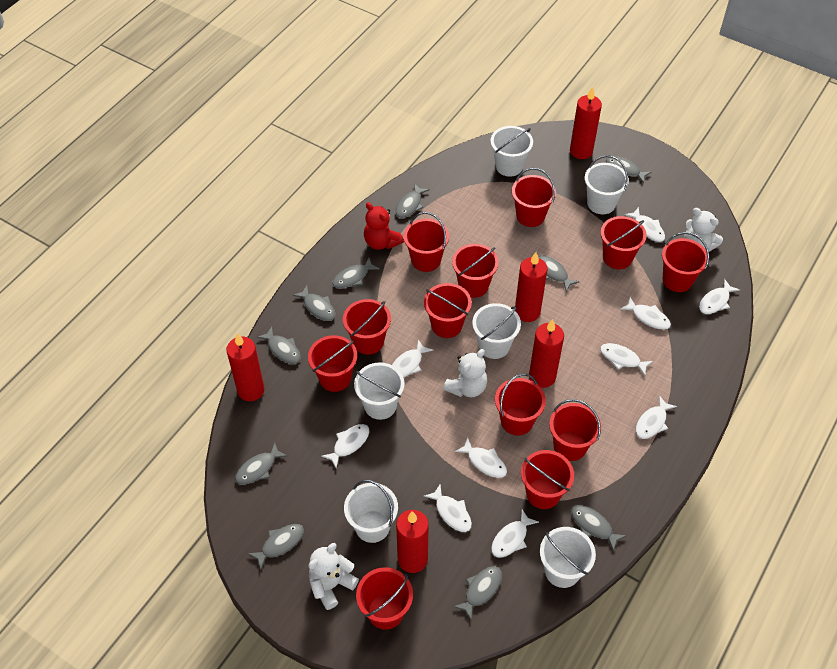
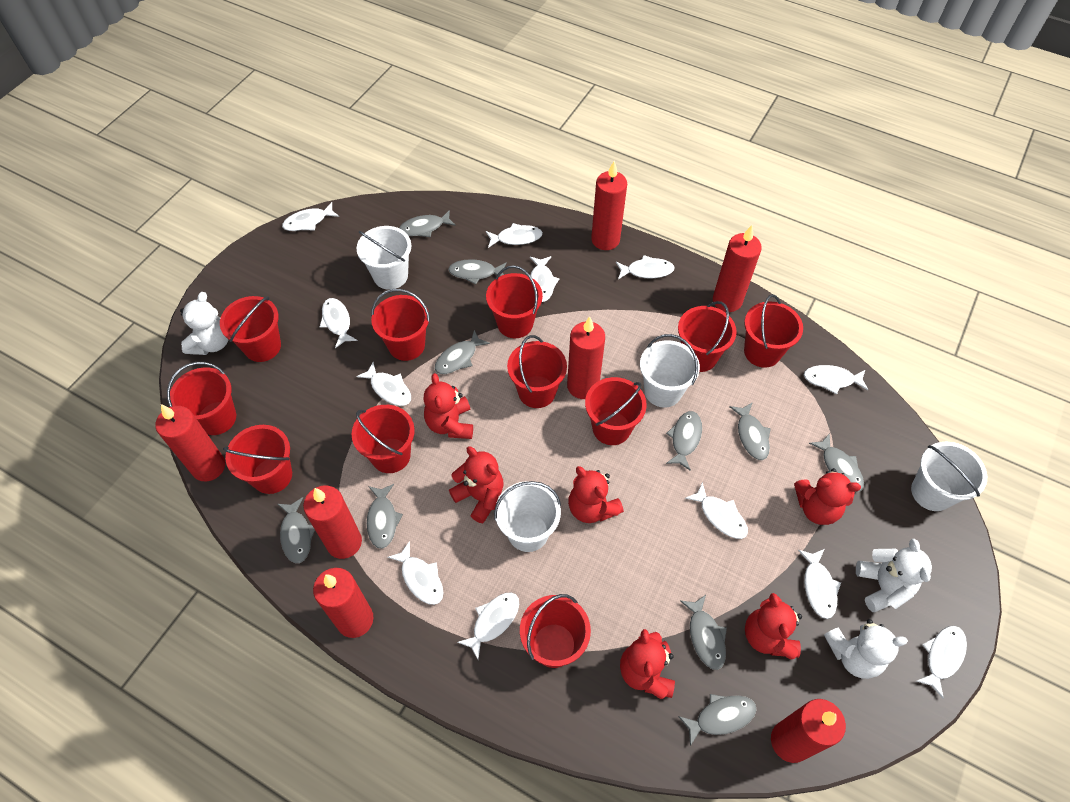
red bucket: [308,335,357,392] [343,299,391,355] [356,567,413,630] [404,212,449,272] [424,283,472,338] [452,244,499,298] [495,373,546,436] [512,168,556,227] [521,450,574,509] [549,399,601,461] [600,216,647,269] [662,232,709,292] = 12 -> [167,362,236,435] [220,296,281,362] [223,425,292,494] [352,405,415,473] [371,289,430,361] [486,265,543,338] [507,335,567,408] [520,594,591,668] [585,377,647,445] [678,301,737,372] [744,294,803,368] = 11
red candle: [226,333,265,401] [396,510,429,573] [515,252,548,322] [529,319,564,388] [570,87,602,159] = 5 -> [155,404,225,481] [303,485,362,559] [313,568,373,638] [567,316,605,399] [591,161,627,250] [713,225,762,312] [771,699,846,763] = 7
red teddy bear: [364,202,404,250] = 1 -> [424,373,473,439] [449,446,504,523] [568,466,624,523] [620,629,675,699] [745,593,802,660] [794,468,861,525] = 6
white bucket: [344,480,398,543] [354,362,405,420] [472,303,521,359] [490,126,533,177] [540,527,596,588] [585,155,629,214] = 6 -> [357,226,411,290] [494,481,561,552] [640,334,700,408] [911,442,987,511] = 4
white fish: [321,424,369,469] [392,340,433,378] [424,484,472,532] [455,437,507,478] [491,509,539,558] [600,343,653,376] [620,297,671,330] [624,207,665,242] [636,396,677,439] [699,279,740,314] = 10 -> [282,202,339,231] [320,298,358,348] [356,362,411,406] [387,541,443,605] [457,592,519,659] [486,223,543,248] [530,256,559,302] [616,255,675,279] [685,482,748,539] [798,549,841,619] [804,365,868,394] [916,626,967,699] = 12

